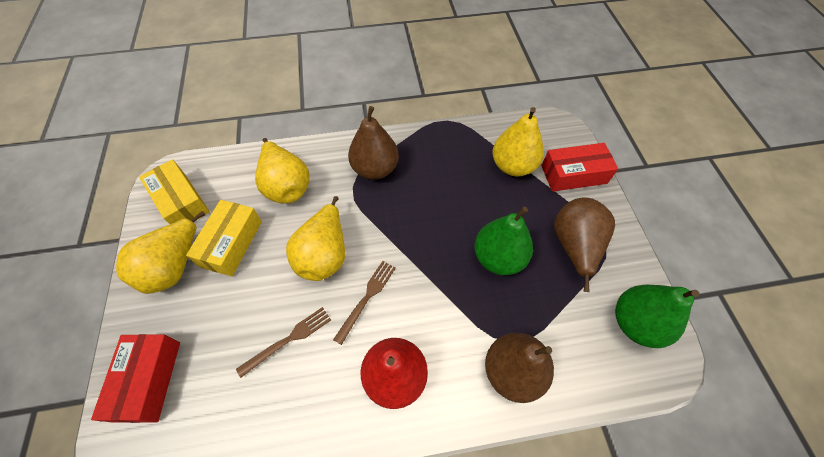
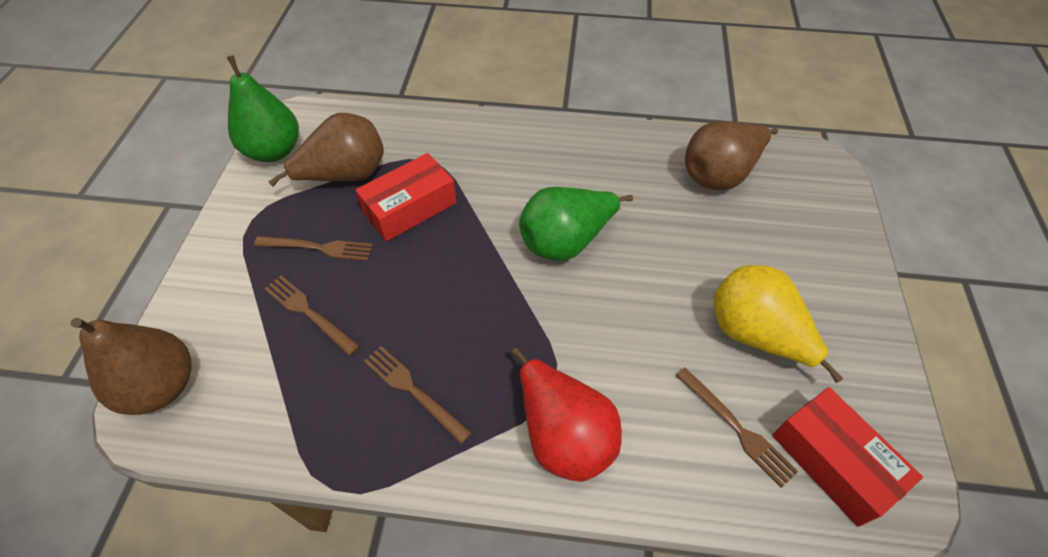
brown fork: [236,307,331,378] [333,261,396,345] = 2 -> [254,236,373,261] [264,276,360,356] [364,346,472,444] [676,368,798,488] = 4
yellow box: [139,159,210,224] [186,200,262,276] = 2 -> none = 0
yellow pear: [116,211,205,294] [255,138,310,203] [286,196,345,281] [492,107,544,176] = 4 -> [714,265,843,383] = 1

